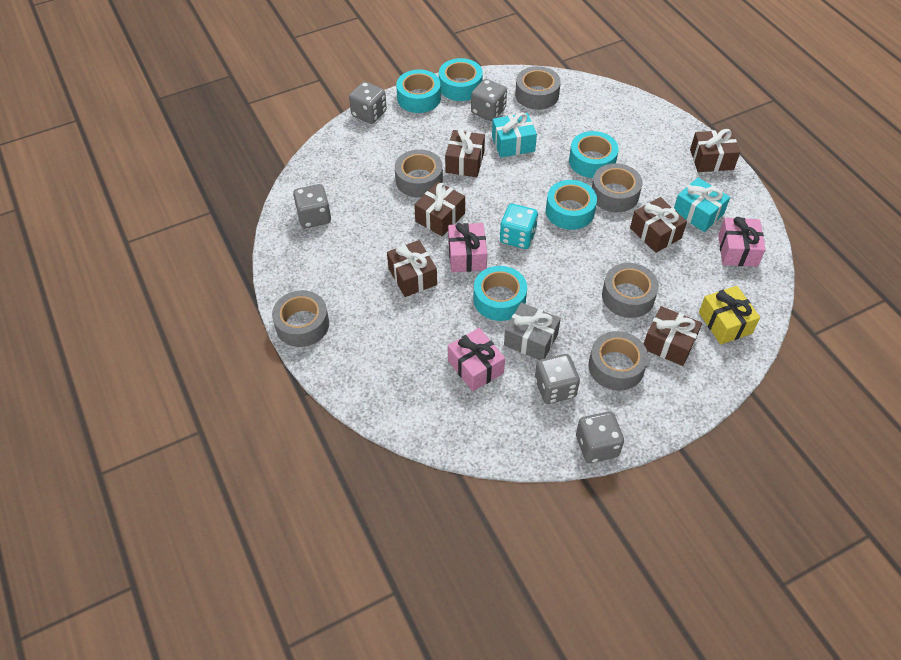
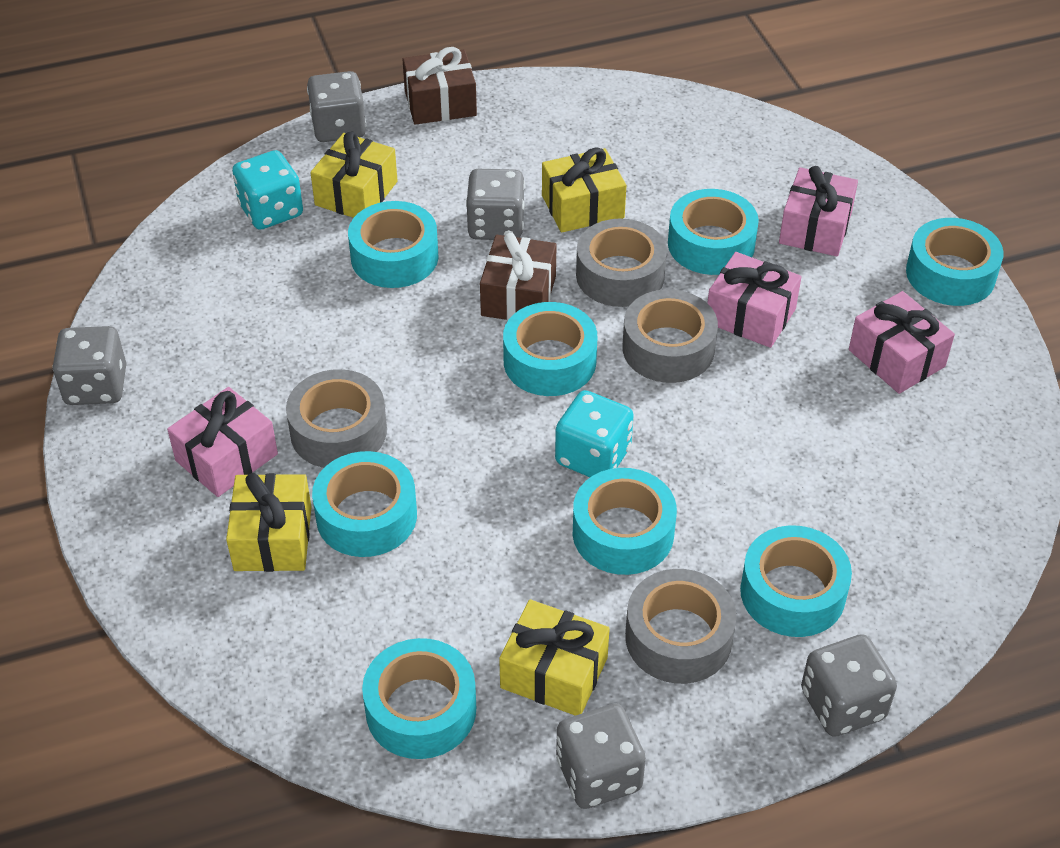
brown gift: [387,240,437,297] [414,182,465,236] [445,129,485,177] [630,197,687,253] [644,306,702,366] [690,129,740,172] = 6 -> [402,47,477,125] [480,233,556,320] = 2
grey gift: [504,302,561,360] = 1 -> none = 0
grey tape: [272,290,329,347] [395,149,443,198] [515,66,561,110] [588,331,648,391] [592,163,642,212] [602,263,659,318] = 6 -> [286,369,387,468] [576,218,667,307] [623,289,718,383] [625,569,736,684] = 4
pink gift: [448,223,487,272] [448,328,505,391] [718,217,766,267] = 3 -> [167,387,278,497] [708,252,802,348] [779,166,858,256] [849,291,955,394] = 4
turquoise dice: [500,204,538,249] = 1 -> [232,150,303,230] [555,390,634,477] = 2
turquoise gift: [492,112,537,158] [674,177,730,232] = 2 -> none = 0
turquoise tape: [396,70,441,113] [439,58,483,101] [473,266,527,321] [546,180,597,230] [569,131,619,178] = 5 -> [312,451,417,557] [348,201,439,288] [362,638,476,759] [503,302,597,396] [573,468,677,575] [668,189,759,275] [740,525,852,637] [906,218,1004,306] = 8
yellow gift: [699,286,760,345] = 1 -> [226,473,312,572] [310,132,398,218] [499,599,610,716] [542,147,627,233] = 4

